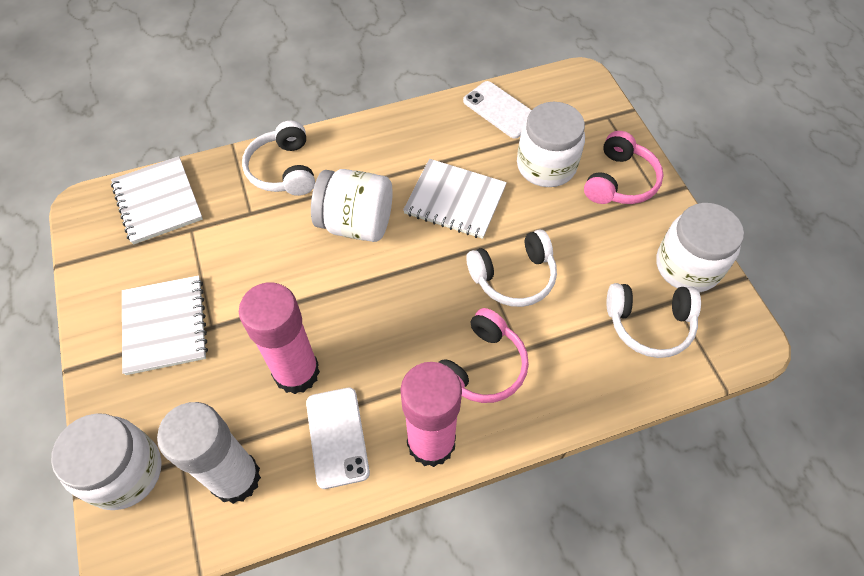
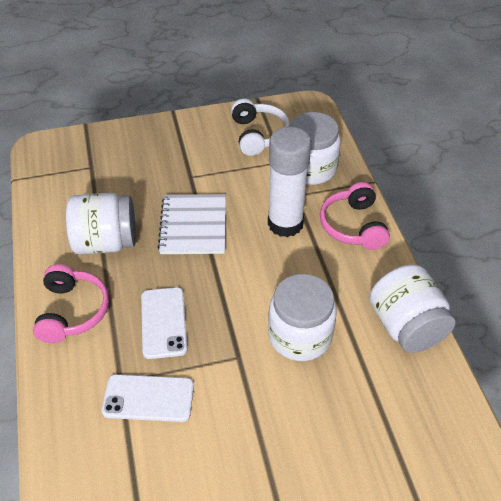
pink glue stick: [239,283,320,394] [400,362,462,467] = 2 -> none = 0
white headphones: [242,121,315,196] [466,230,557,307] [606,283,701,358] = 3 -> [231,99,290,156] = 1
white notebook: [111,156,203,245] [122,275,208,375] [403,159,507,239] = 3 -> [157,194,226,254] = 1

